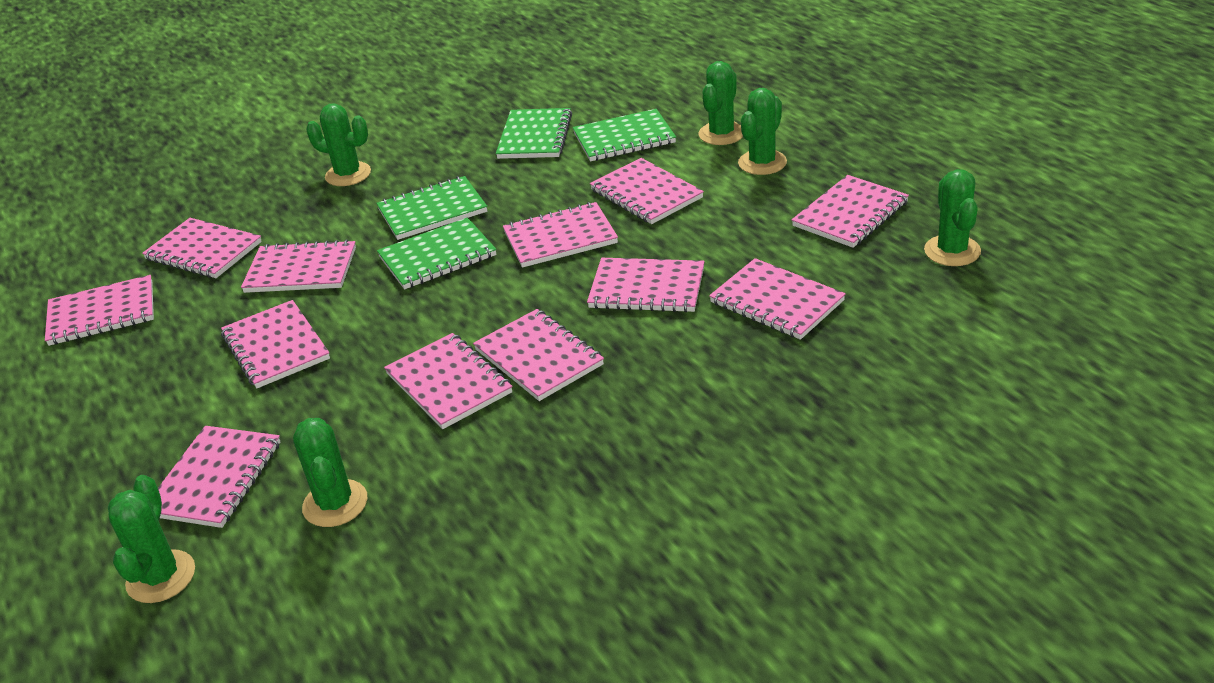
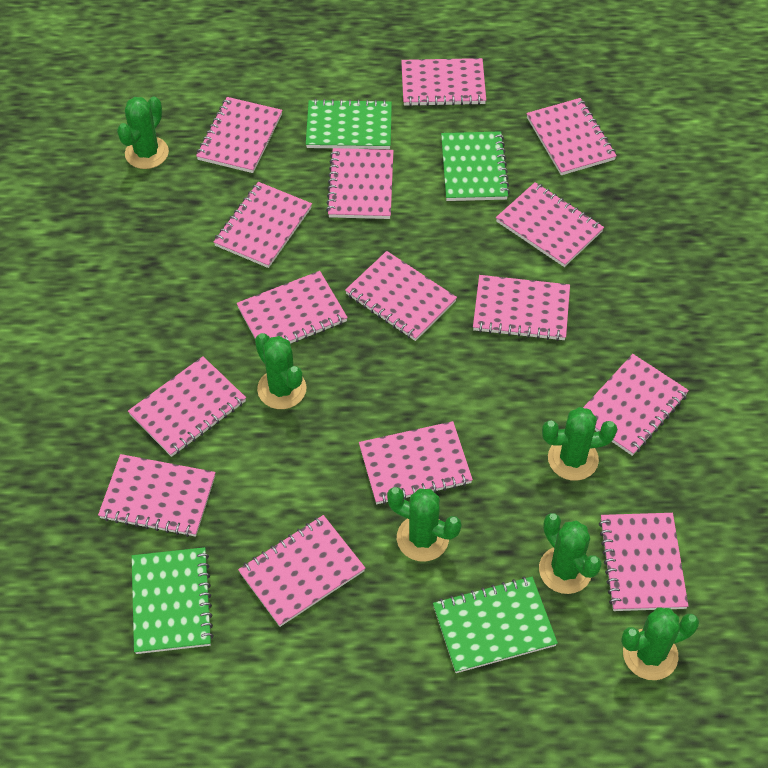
pink notebook: [45,275,154,346] [142,218,262,278] [158,426,280,528] [221,300,330,389] [241,240,356,293] [384,333,513,429] [473,309,604,401] [503,202,618,268] [587,258,705,312] [590,158,704,224] [709,258,846,340] [792,175,909,248] = 12 -> [98,454,216,537] [128,356,246,457] [196,97,282,173] [214,182,312,268] [237,271,348,344] [238,515,365,627] [326,148,393,219] [345,251,457,341] [359,421,473,505] [401,58,486,106] [473,275,570,341] [496,182,604,267] [527,98,617,175] [583,354,689,456] [599,513,688,611] = 15

